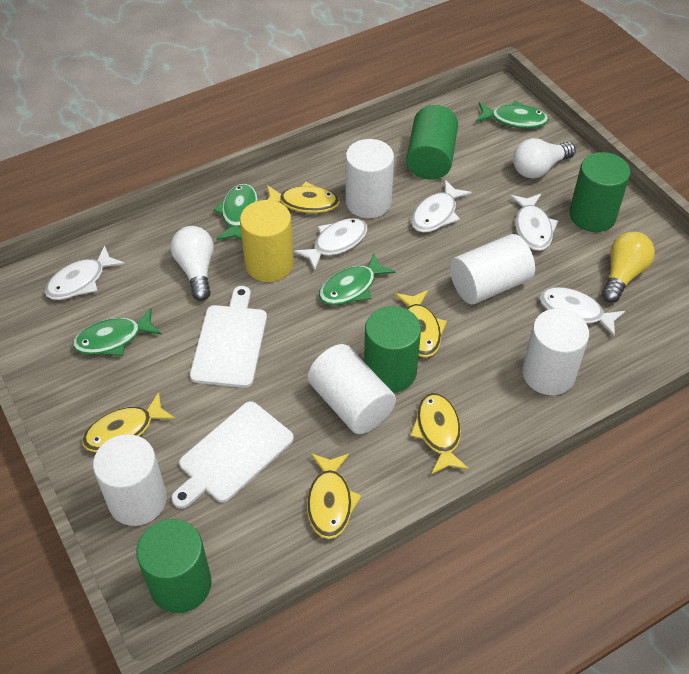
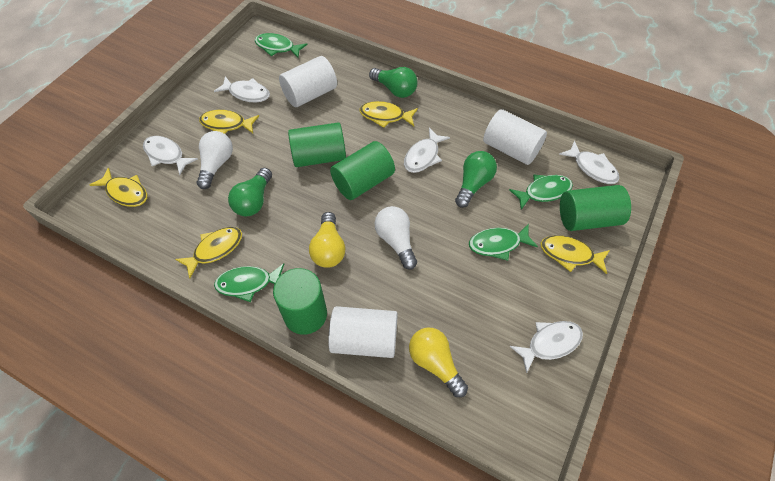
green light bulb: none = 0 -> [228,168,272,217] [369,67,418,98] [455,151,497,208] = 3
white cutting board: [171,401,294,509] [190,286,267,388] = 2 -> none = 0
white cylinder: [93,434,167,526] [308,344,396,434] [346,139,394,218] [450,234,535,304] [522,308,589,395] = 5 -> [279,56,337,107] [328,306,398,358] [483,109,547,165] = 3
yellow cylinder: [240,200,294,282] = 1 -> none = 0
yellow light bulb: [602,232,655,303] = 1 -> [309,212,345,268] [409,327,468,397] = 2

